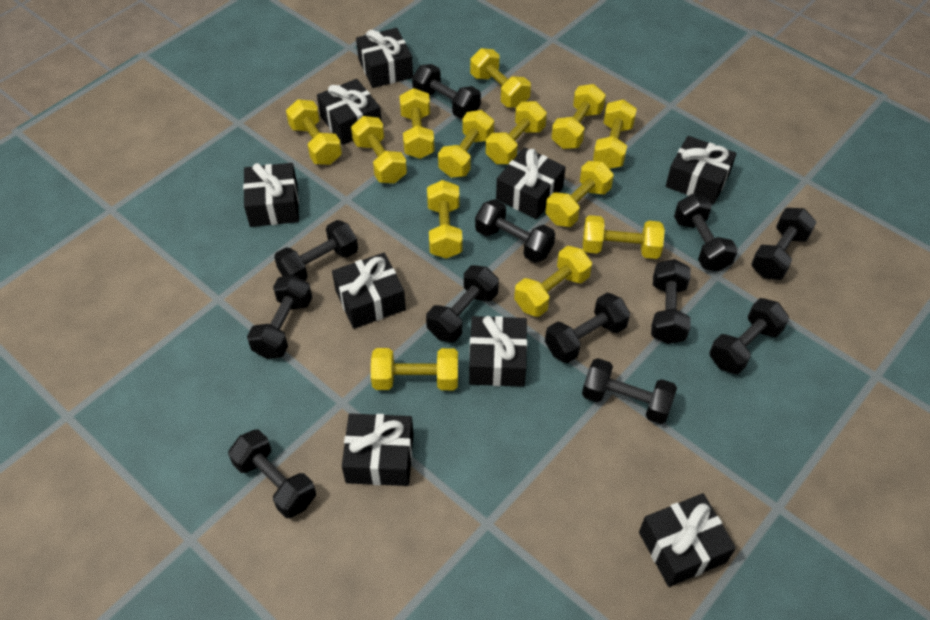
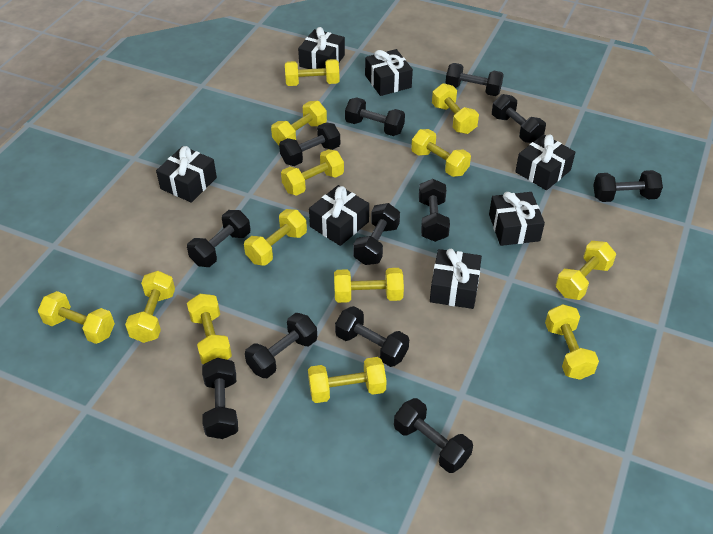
black gift: [243,163,299,227] [317,79,382,145] [332,253,406,329] [342,414,414,486] [356,28,413,88] [469,316,527,387] [496,147,566,219] [639,493,736,587] [666,136,736,205] = 9 -> [156,146,217,203] [298,27,345,69] [309,185,369,246] [365,49,413,96] [430,249,482,309] [489,192,545,246] [515,134,575,190] = 7

